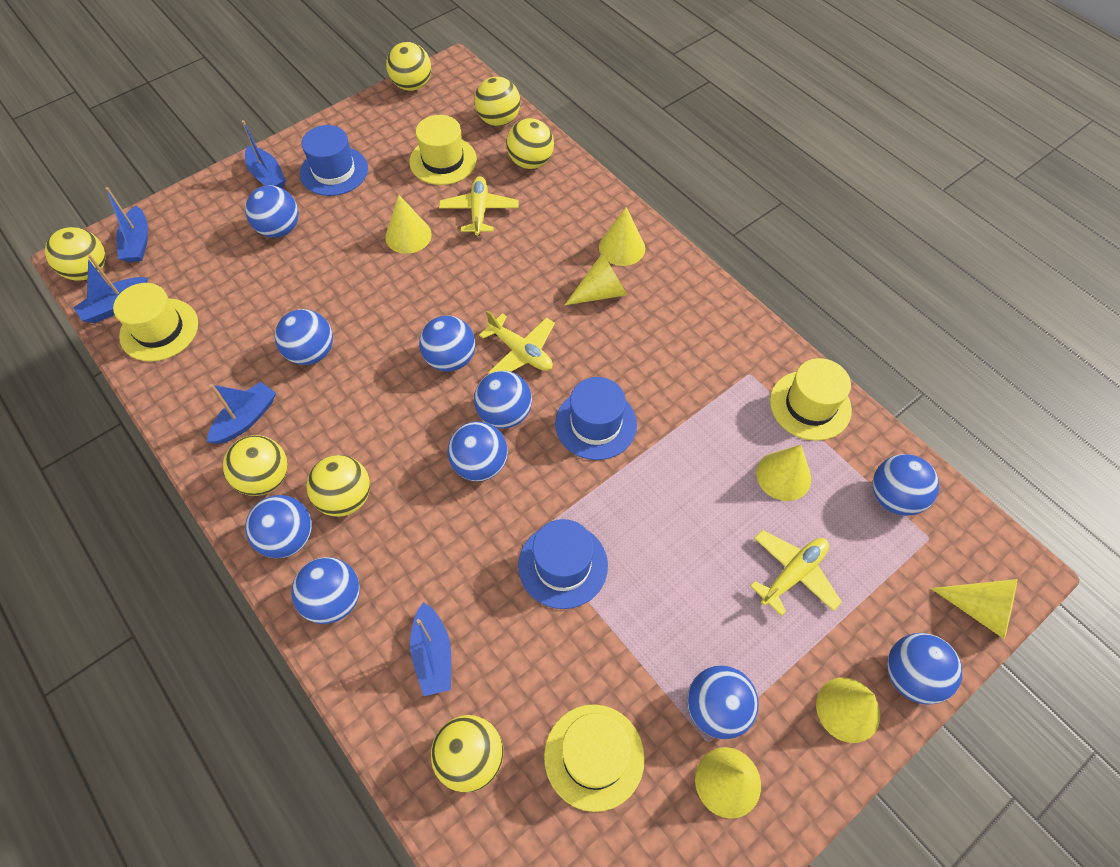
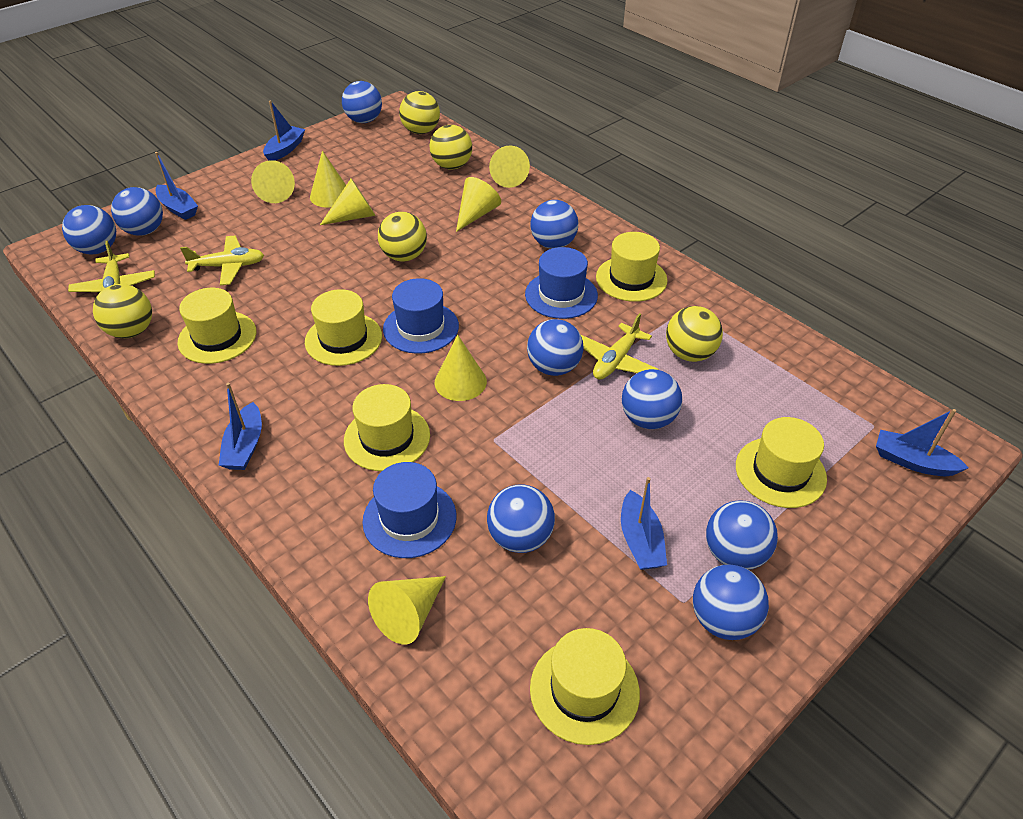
blue ball: [245,185,299,238] [245,495,312,558] [275,309,333,365] [291,557,360,624] [419,316,475,372] [448,421,508,481] [474,371,532,429] [687,665,759,739] [873,454,939,516] [887,633,962,705] = 10 -> [62,205,116,255] [111,187,163,236] [342,81,382,123] [487,484,555,553] [527,319,583,376] [530,200,578,249] [622,369,682,429] [693,564,769,640] [706,500,778,570] = 9
yellow ball: [45,227,106,281] [223,435,288,496] [306,455,370,517] [386,42,432,91] [431,715,503,793] [474,77,521,126] [506,118,554,169] = 7 -> [93,284,152,338] [378,212,427,261] [399,91,440,134] [430,125,472,170] [666,306,723,362] = 5
yellow hat: [113,283,198,362] [409,115,477,185] [544,704,645,812] [770,358,852,441] = 4 -> [177,288,256,364] [305,289,382,366] [344,384,430,471] [530,628,640,745] [596,232,668,302] [736,417,827,508] = 6

